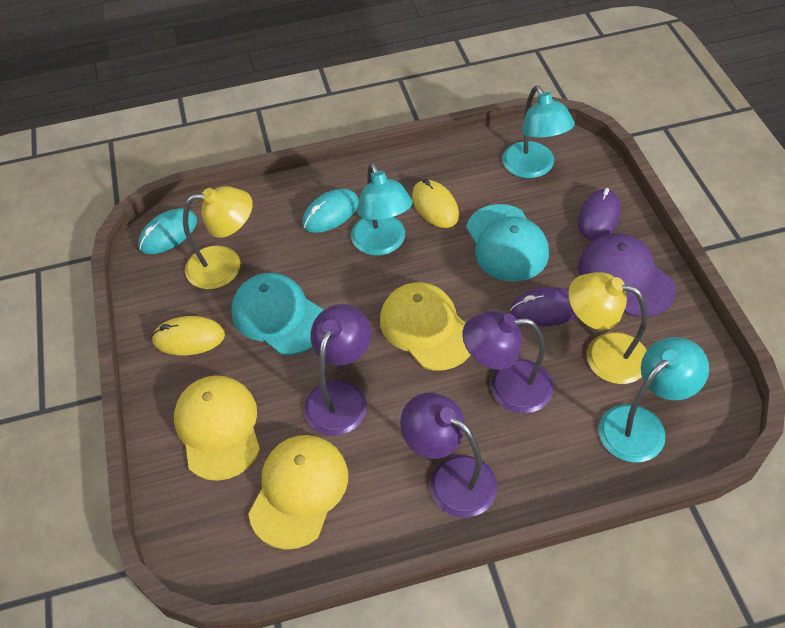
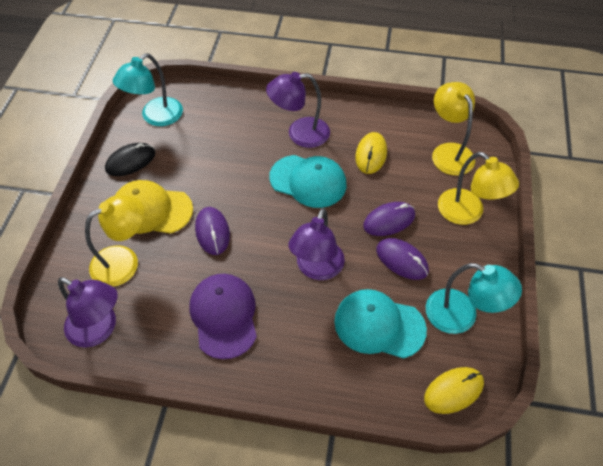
black mouse: none = 0 -> [105,143,156,176] = 1
purple mouse: [510,287,577,326] [578,188,621,241] = 2 -> [195,207,230,255] [363,202,415,236] [376,238,429,280] = 3
turquoise lamp: [351,163,412,255] [502,85,575,178] [599,337,709,462] = 3 -> [113,53,183,126] [426,263,522,334] = 2
turquoise mouse: [138,208,197,254] [302,189,359,233] = 2 -> none = 0
yellow cap: [174,375,260,481] [249,435,348,550] [380,282,470,370] = 3 -> [115,180,193,234] = 1
yellow lamp: [183,186,253,289] [568,272,648,384] = 2 -> [85,195,144,287] [432,82,475,176] [438,152,519,225] = 3

